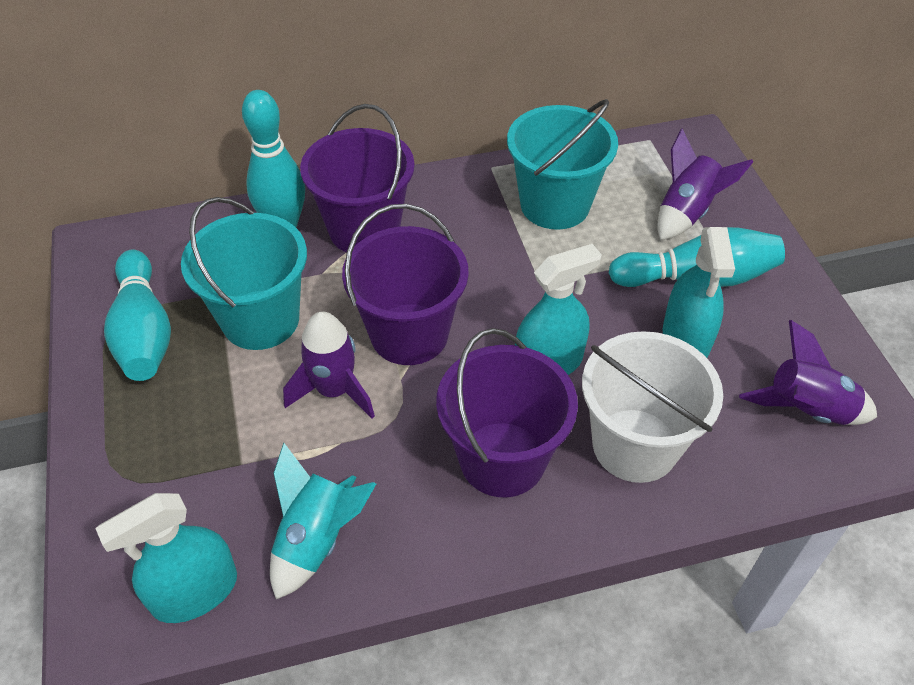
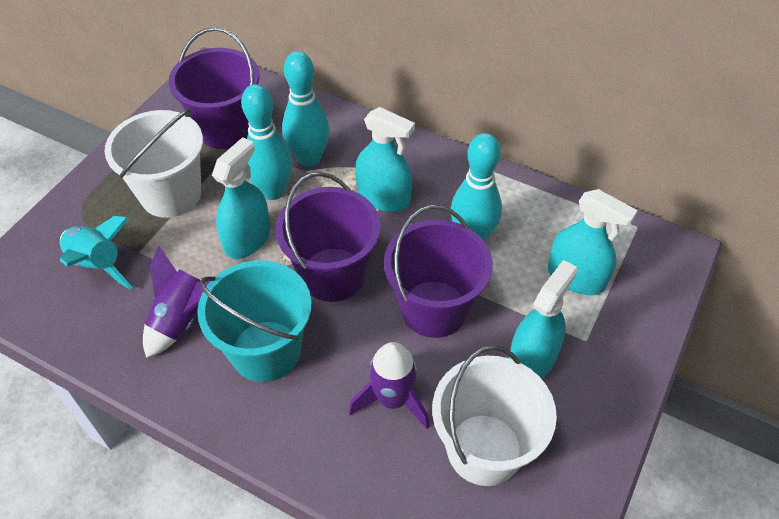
purple rocket: [283,311,375,419] [657,128,753,240] [739,320,877,425] = 3 -> [143,245,216,358] [349,342,429,429] = 2
turquoise bucket: [181,197,307,350] [507,99,618,230] = 2 -> [197,260,312,382] = 1
turquoise spray bottle: [95,493,237,623] [515,244,602,375] [663,227,735,358] = 3 -> [212,137,270,259] [355,107,415,212] [509,260,577,379] [548,189,638,295] = 4
white bucket: [582,331,723,483] = 1 -> [104,109,203,218] [432,345,557,486] = 2

